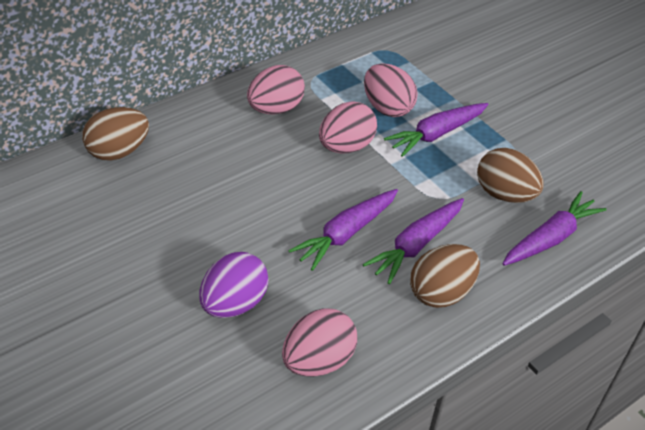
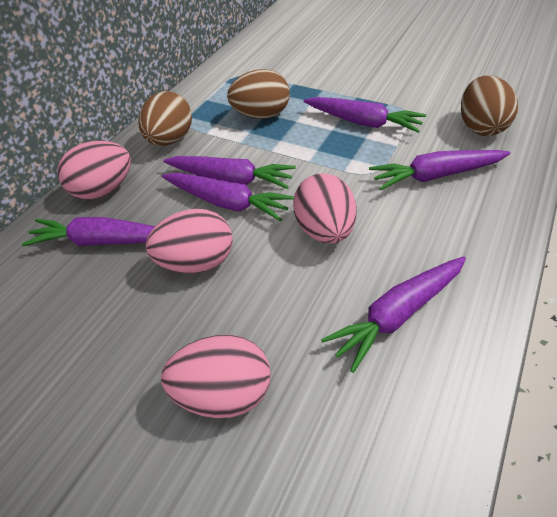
purple carrot: [288,189,398,271] [363,198,464,284] [384,103,489,157] [502,191,606,266] = 4 -> [22,217,155,246] [162,173,294,222] [163,156,296,189] [303,97,426,133] [321,256,466,373] [369,150,510,190] = 6
purple egg: [199,252,269,318] = 1 -> none = 0

